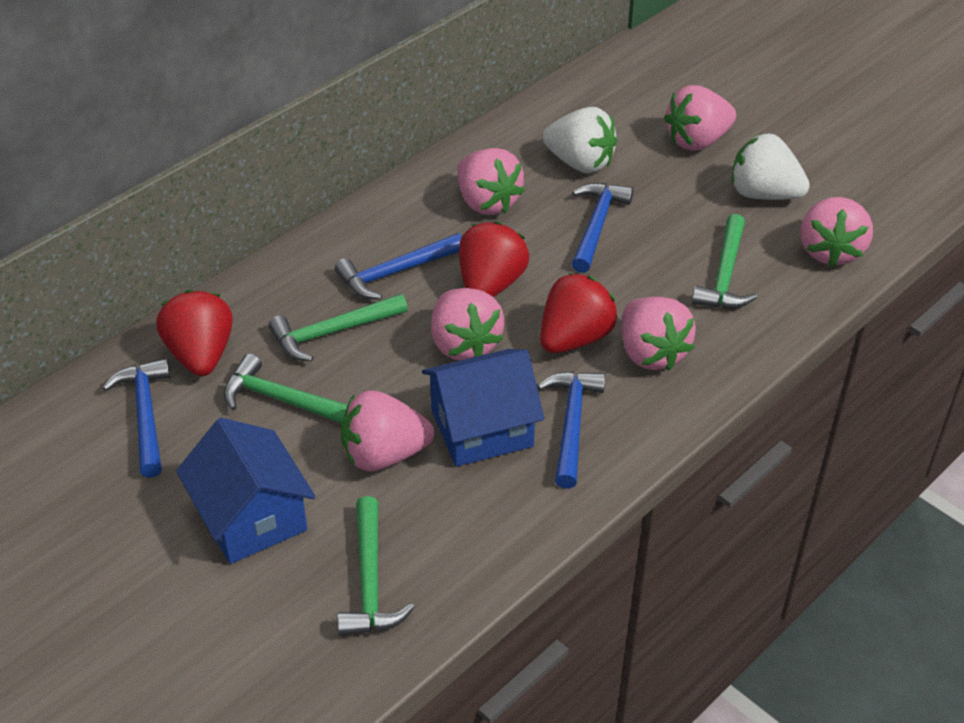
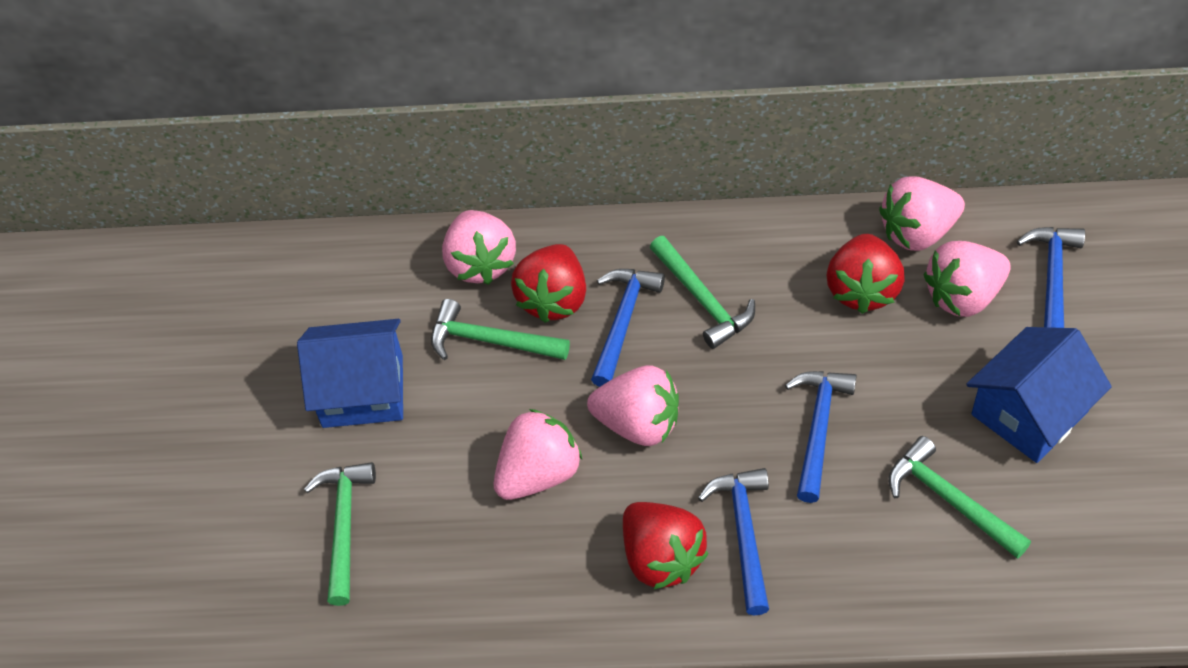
pink strawberry: [341,390,434,471] [431,288,504,360] [458,148,525,215] [622,297,696,371] [664,85,736,151] [801,197,873,267] = 6 -> [442,210,516,285] [494,409,582,500] [587,365,679,446] [879,176,965,251] [924,241,1011,317] = 5
white strawberry: [542,107,617,174] [731,134,810,200] = 2 -> none = 0

